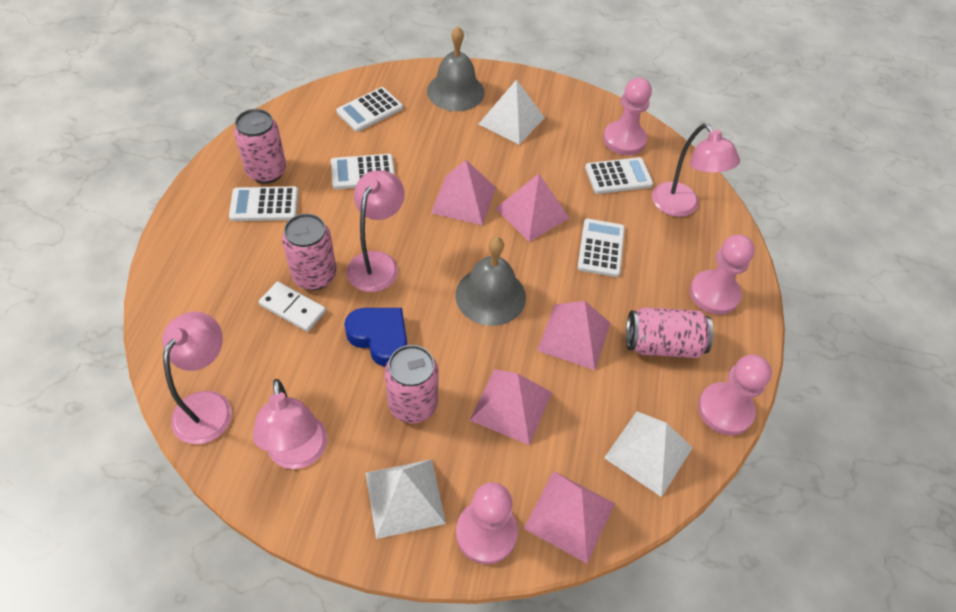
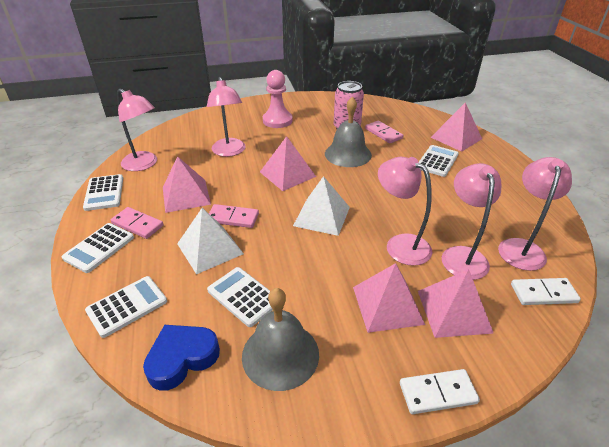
pink can: [234,109,286,184] [282,213,337,290] [385,345,439,423] [626,307,713,358] = 4 -> [334,81,364,129] = 1
pink domino: none = 0 -> [111,207,164,239] [209,204,259,228] [365,121,403,143] = 3
pink lamp: [162,311,232,444] [252,379,327,469] [346,170,405,292] [652,124,740,217] = 4 -> [117,88,157,171] [207,77,245,157] [378,157,432,266] [441,163,501,280] [498,157,572,271] = 5
pink pawn: [456,482,518,564] [603,78,652,155] [690,235,755,315] [698,354,772,435] = 4 -> [263,70,293,128] = 1
white domino: [259,282,326,332] = 1 -> [400,369,480,414] [511,278,581,305] = 2
white pyramid: [366,459,446,539] [479,79,545,145] [604,411,693,497] = 3 -> [177,208,244,274] [293,176,350,236] = 2

